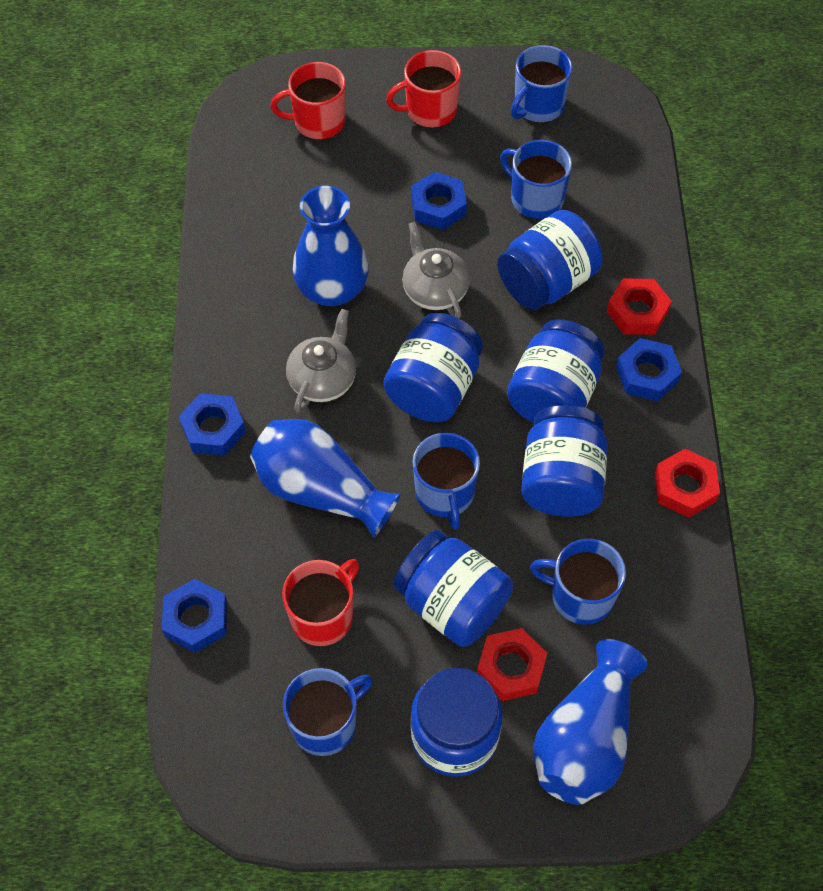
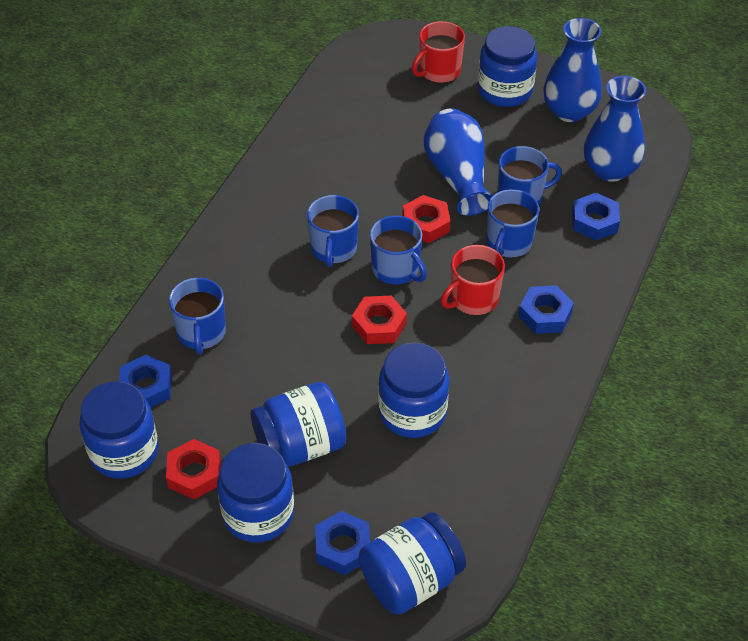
grey teapot: [286,309,356,413] [402,221,470,319] = 2 -> none = 0
red mug: [270,62,345,140] [282,559,359,646] [386,50,461,128] = 3 -> [412,21,465,83] [441,245,505,315] = 2

